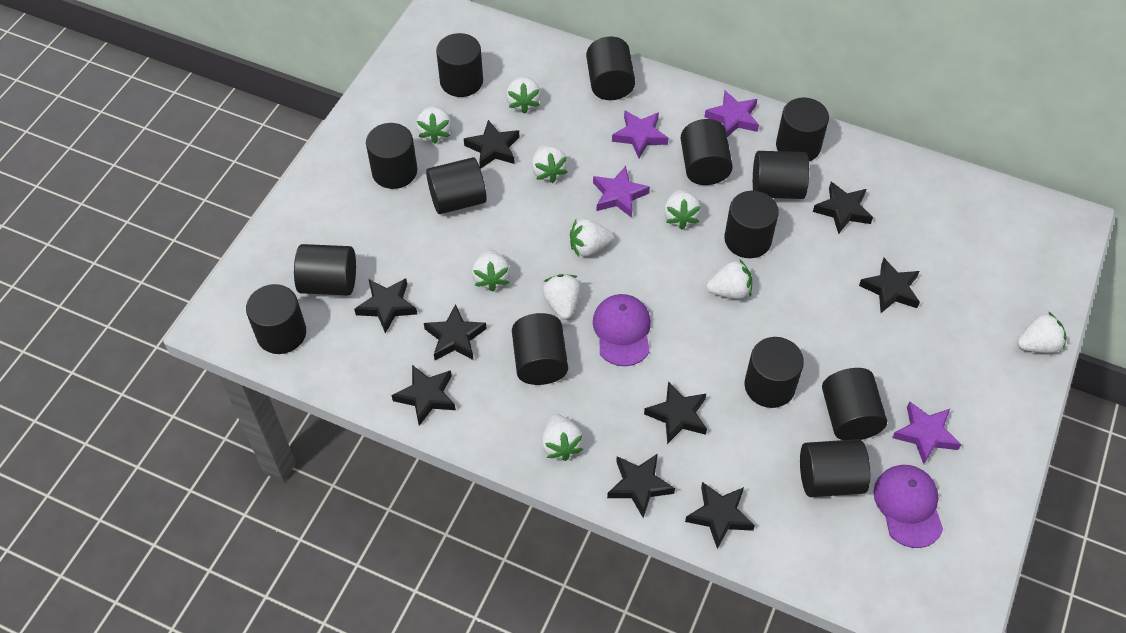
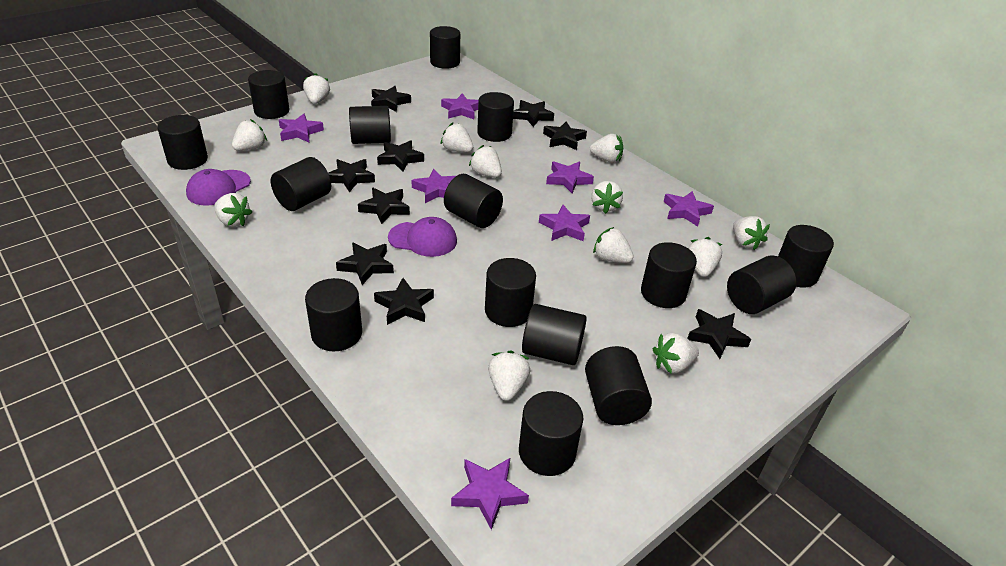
black cylinder: [246,284,306,354] [294,244,356,295] [366,123,417,189] [426,157,487,214] [436,33,483,97] [512,313,568,385] [586,36,635,100] [681,119,733,185] [724,191,779,258] [745,337,804,408] [753,151,809,199] [776,98,829,162] [800,439,870,497] [822,368,887,440] = 14 -> [157,115,208,170] [248,70,289,119] [271,157,331,211] [305,278,362,351] [349,106,391,144] [430,26,460,69] [444,174,503,228] [477,92,514,142] [485,258,536,327] [519,391,583,476] [522,304,587,365] [585,346,652,425] [641,242,697,308] [727,255,796,314] [778,225,834,288] = 15
purple star: [593,166,650,218] [612,110,669,158] [704,91,759,137] [892,402,962,464] = 4 -> [279,114,324,142] [412,169,456,203] [441,93,479,119] [451,458,529,530] [539,205,590,241] [546,161,594,193] [664,191,714,227] = 7
white strawberry: [416,106,452,144] [472,249,510,292] [506,76,541,114] [532,145,567,183] [542,274,581,320] [542,414,583,461] [570,219,614,257] [664,189,701,229] [707,260,752,299] [1017,312,1067,353] = 10 -> [214,193,252,227] [232,119,267,151] [303,73,330,104] [441,123,473,152] [469,145,502,177] [488,351,530,401] [590,134,623,163] [591,181,623,214] [593,227,634,263] [653,333,699,374] [688,237,722,277] [733,216,770,250] = 12

